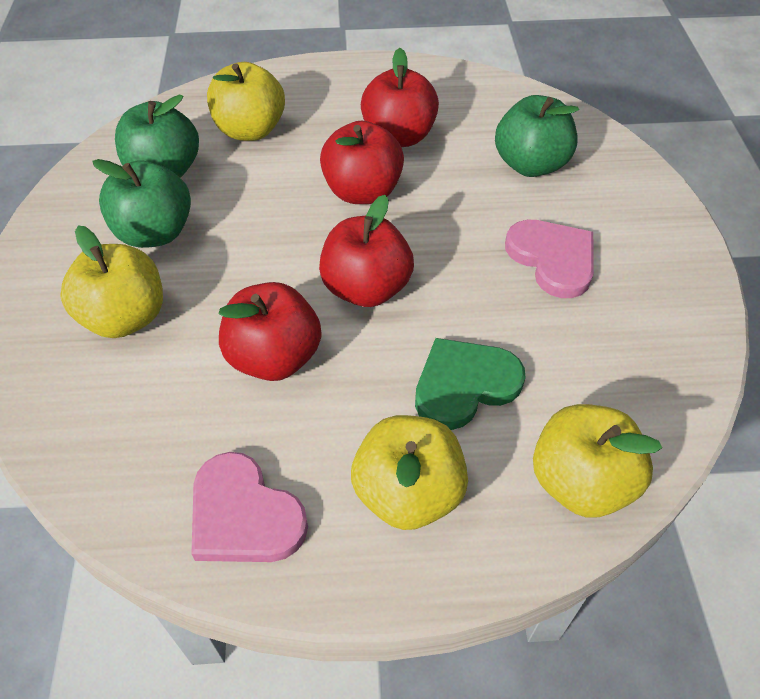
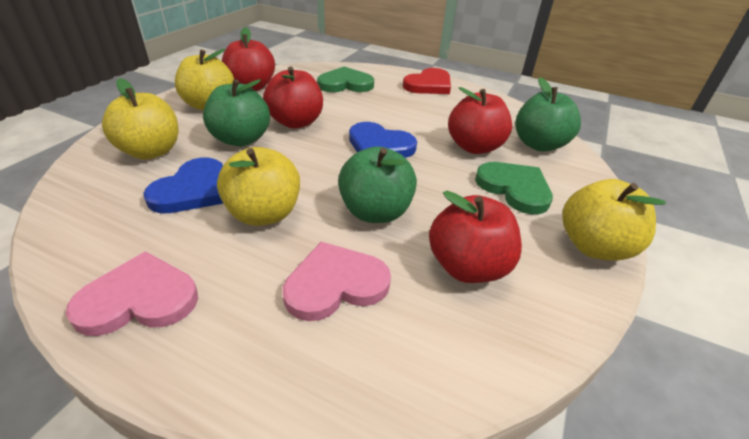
blue heart: none = 0 -> [143,157,224,213] [349,122,417,158] = 2
green heart: [415,338,526,430] = 1 -> [317,67,374,92] [475,162,553,214] = 2
red heart: none = 0 -> [403,68,451,94] = 1

